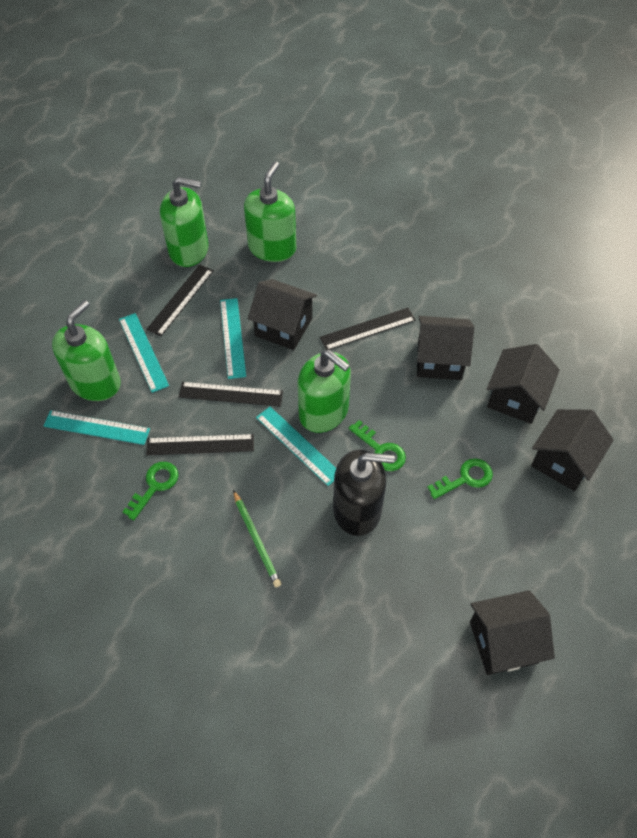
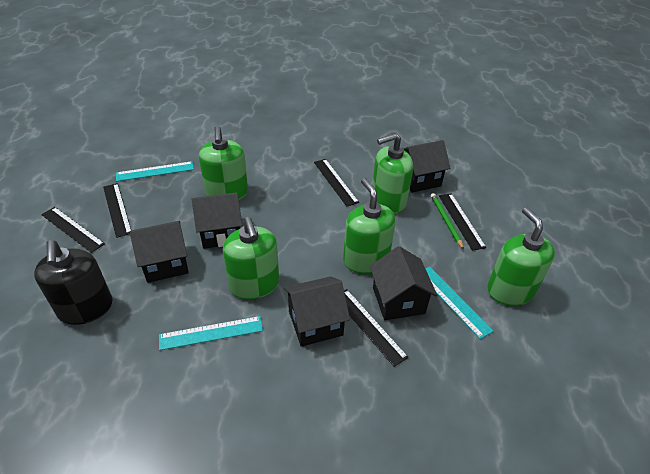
black ruler: [146,264,214,337] [146,434,254,455] [179,382,283,407] [320,308,416,350] = 4 -> [41,207,105,253] [103,183,131,238] [314,159,359,207] [344,289,409,367] [439,193,486,251] = 5
green key: [122,462,179,521] [349,420,406,471] [427,458,493,499] = 3 -> none = 0
green soap dispenser: [52,300,121,401] [160,177,209,267] [244,161,296,262] [298,350,351,433] = 4 -> [199,126,248,200] [223,217,279,299] [343,178,396,274] [372,133,413,214] [487,207,555,306] = 5
turquoise ruler: [44,410,150,445] [119,313,169,393] [220,298,246,379] [256,407,336,486] = 4 -> [116,161,194,181] [159,316,263,350] [425,267,493,339] = 3

